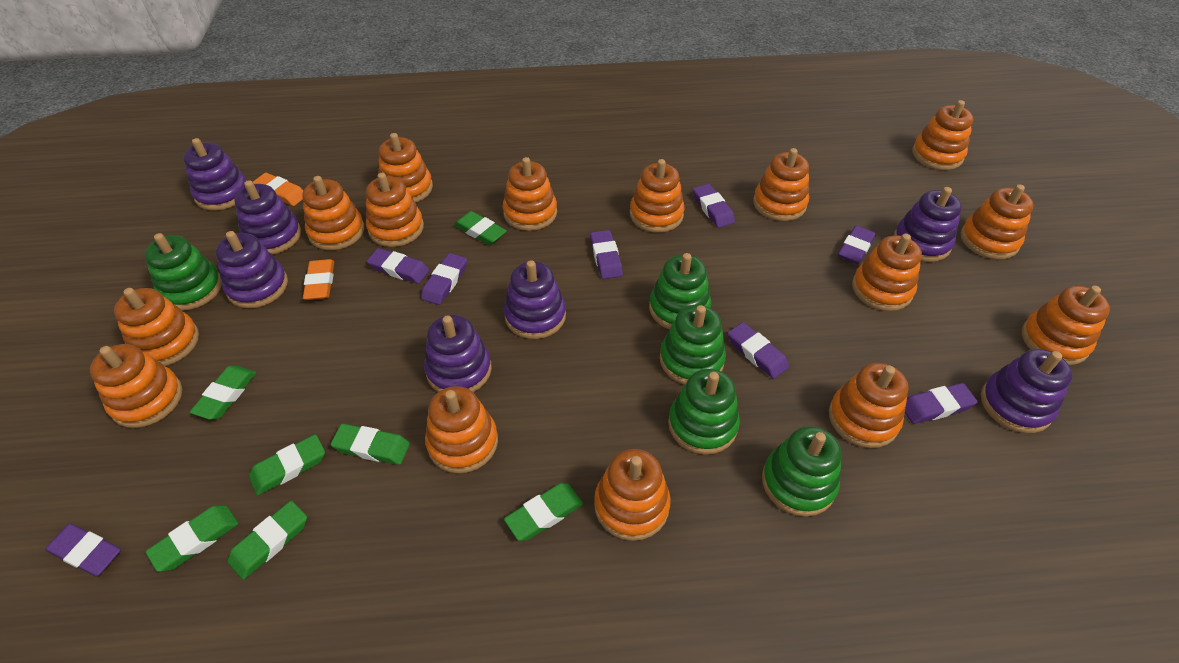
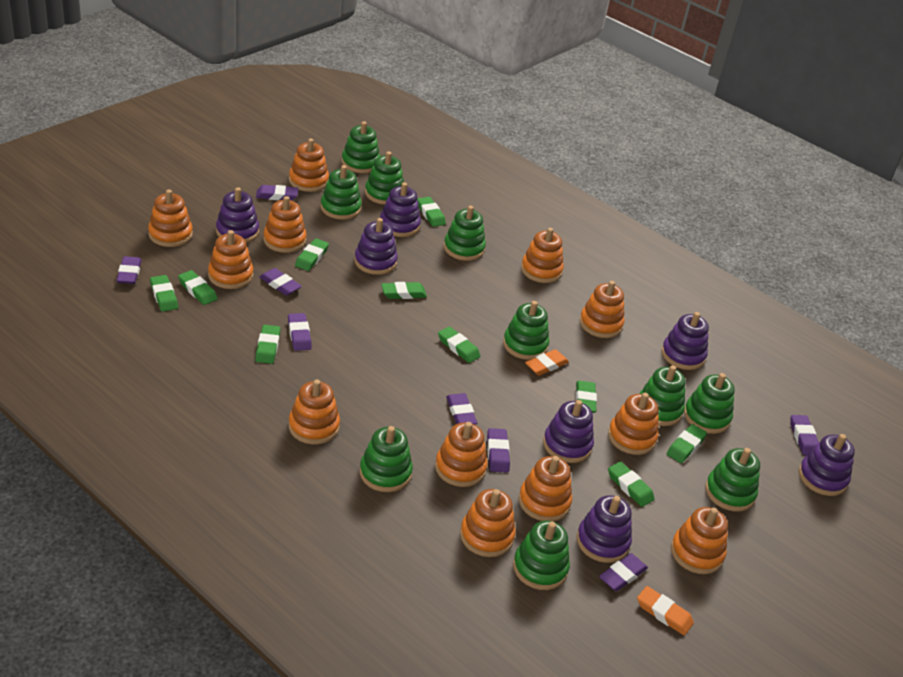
green eraser: [146,505,238,572] [190,366,257,420] [228,501,307,580] [249,434,325,495] [331,424,410,465] [454,211,507,245] [504,483,583,541] = 7 -> [150,275,178,312] [178,270,218,305] [255,325,280,364] [295,238,329,271] [381,282,427,299] [417,197,446,227] [438,326,480,363] [576,381,597,413] [608,461,655,507] [667,424,707,463] = 10
green stacking toy: [145,233,222,311] [649,253,711,329] [660,305,726,384] [668,369,740,455] [762,426,842,517] = 5 -> [320,165,362,220] [342,121,380,173] [360,426,413,492] [365,152,404,205] [444,206,486,261] [503,301,549,360] [513,521,570,590] [639,365,685,426] [684,373,734,434] [705,448,760,512] = 10
orange stacking toy: [90,344,182,428] [114,288,199,366] [302,176,364,250] [366,173,424,247] [378,133,433,203] [425,386,498,473] [503,157,557,231] [594,449,671,541] [630,159,685,233] [753,148,809,221] [829,363,908,448] [852,234,922,311] [912,100,973,170] [961,184,1034,259] [1022,286,1110,365] = 15 -> [148,190,193,247] [208,230,253,289] [263,196,307,253] [289,138,329,192] [289,380,340,445] [435,422,488,487] [460,489,515,557] [519,456,572,521] [521,228,564,283] [580,281,625,338] [608,393,659,455] [671,507,728,574] = 12

